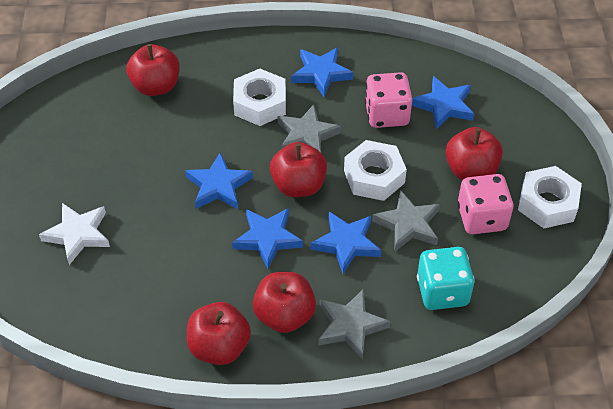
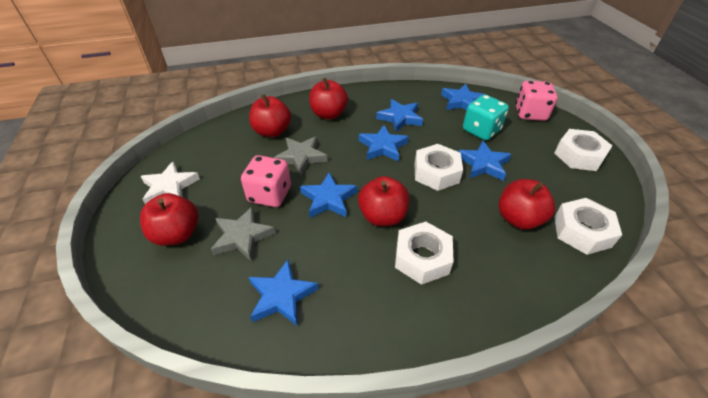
blue star: [185,152,253,209] [232,208,303,269] [291,47,353,97] [310,212,381,274] [412,76,474,129] = 5 -> [249,259,319,326] [300,173,357,218] [359,125,409,162] [376,99,423,132] [441,84,486,110] [458,141,512,181] = 6
grey star: [278,105,341,152] [318,289,391,360] [372,190,440,251] = 3 -> [211,206,276,262] [274,136,327,175] = 2
white nut: [233,69,286,126] [344,140,407,201] [518,166,582,228] = 3 -> [395,222,454,285] [415,144,463,191] [554,129,613,171] [554,198,622,255] = 4

